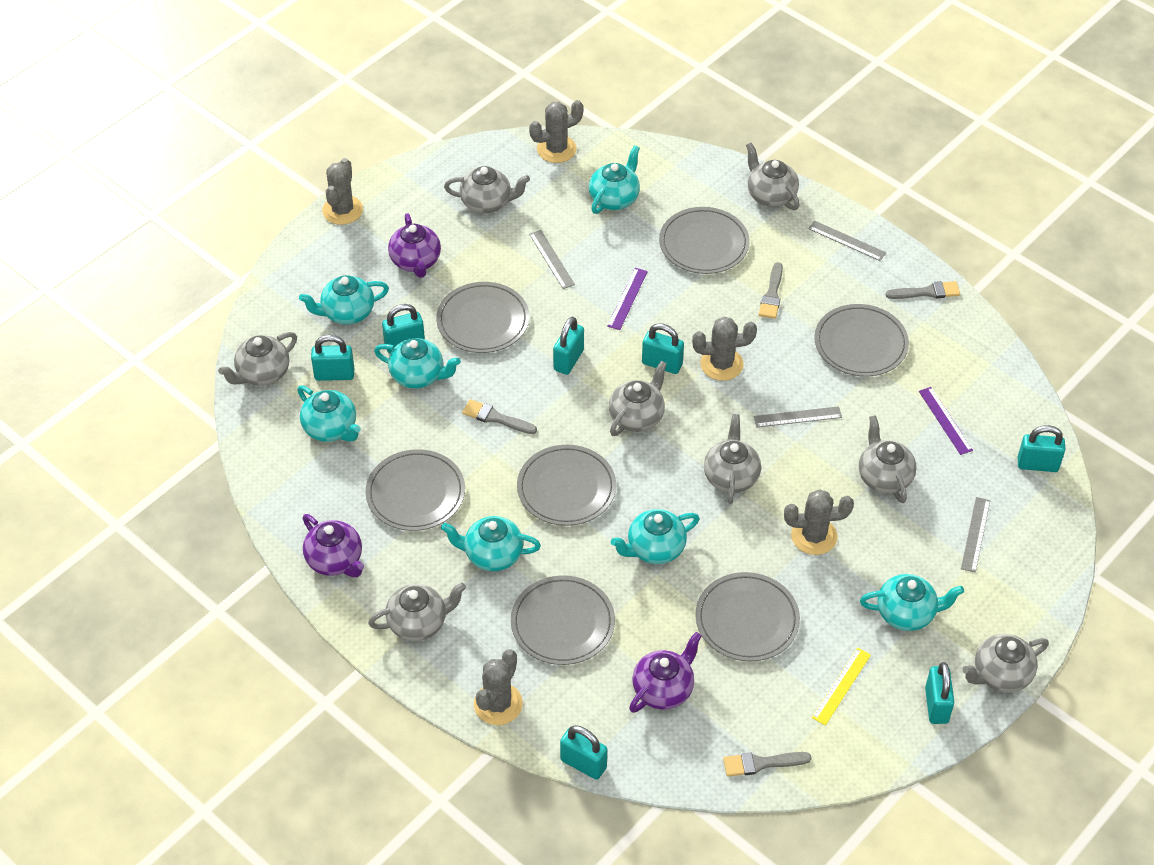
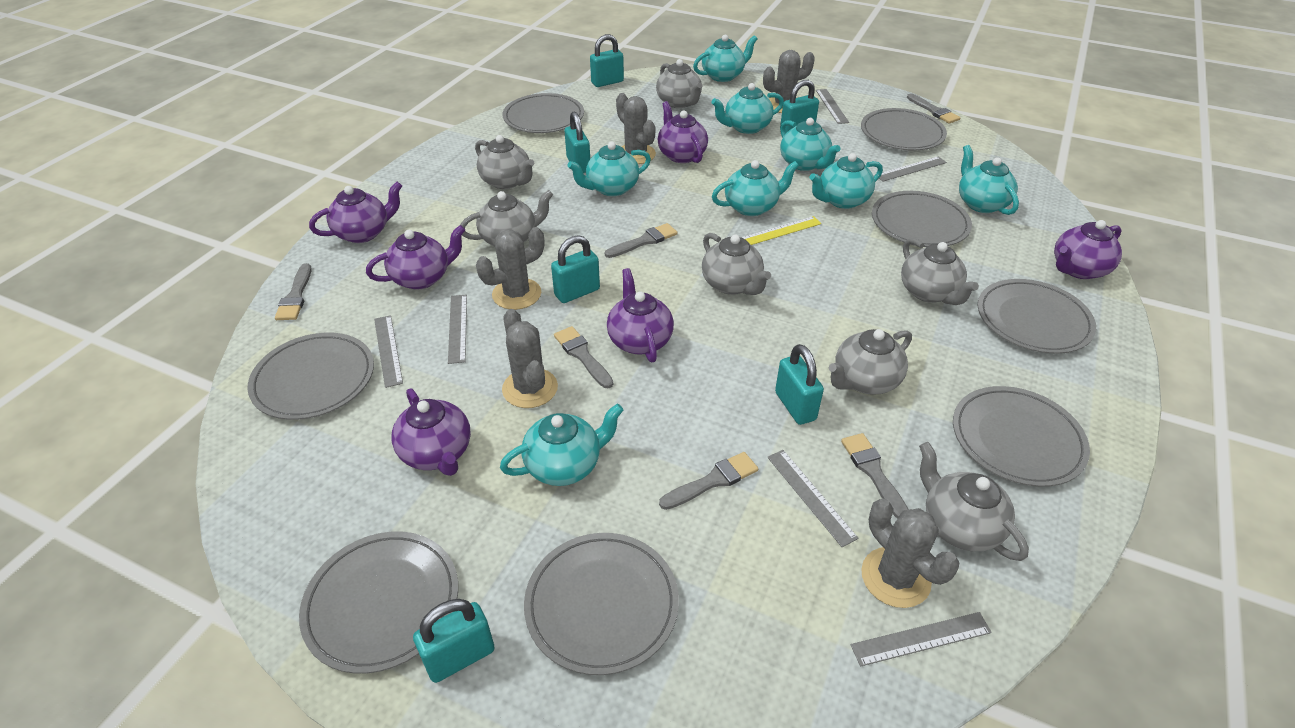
grey brush: [462,399,537,434] [723,752,811,777] [759,262,783,319] [886,281,960,299] = 4 -> [275,263,312,320] [554,326,613,388] [605,223,678,258] [659,452,758,510] [841,433,909,519] [907,93,960,124] = 6
grey plate: [365,449,465,531] [436,282,529,353] [511,576,615,665] [517,445,616,526] [659,207,750,274] [695,572,800,661] [814,304,909,377] = 7 -> [248,333,374,420] [299,532,458,674] [503,93,584,133] [524,533,679,675] [861,108,947,151] [872,191,972,247] [953,386,1090,487] [978,279,1096,354] = 8
grey ruler: [529,230,575,289] [754,406,842,427] [808,221,886,261] [961,497,990,573] = 4 -> [374,315,403,388] [448,294,467,364] [767,450,859,547] [816,89,849,124] [851,612,992,667] [875,156,947,182] = 6
grey teapot: [218,332,297,386] [368,583,466,641] [444,166,530,214] [609,361,667,436] [704,414,761,504] [746,143,800,210] [859,415,916,503] [962,634,1049,692] = 8 -> [460,190,553,246] [475,135,534,189] [656,59,702,108] [702,233,771,295] [829,329,912,395] [901,238,979,305] [919,442,1029,561] = 7
purple ruler: [607,268,648,330] [919,387,973,455] = 2 -> none = 0
purple teapot: [303,514,364,577] [388,213,441,278] [629,632,702,713] = 3 -> [309,182,402,243] [366,225,465,290] [392,388,471,476] [607,268,674,362] [658,101,708,163] [1054,220,1122,279] = 6
turquoise padlock: [311,335,354,381] [382,304,425,354] [553,316,584,375] [560,725,607,780] [642,323,684,374] [925,662,954,724] [1018,425,1065,472] = 7 -> [413,599,495,683] [551,235,600,303] [565,111,590,173] [590,34,624,87] [775,344,824,425] [780,80,819,133] = 6
turquoise teapot: [297,385,361,442] [299,275,389,325] [374,338,461,389] [441,516,541,571] [589,145,640,214] [611,509,699,564] [860,574,964,631] = 7 -> [500,404,624,486] [568,142,651,196] [693,35,758,82] [711,83,784,134] [712,160,799,216] [780,118,840,171] [810,153,883,209] [959,145,1019,215] = 8

